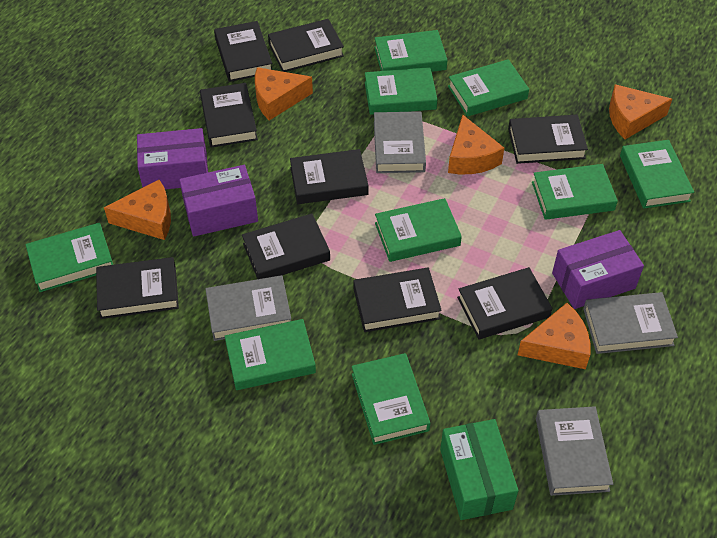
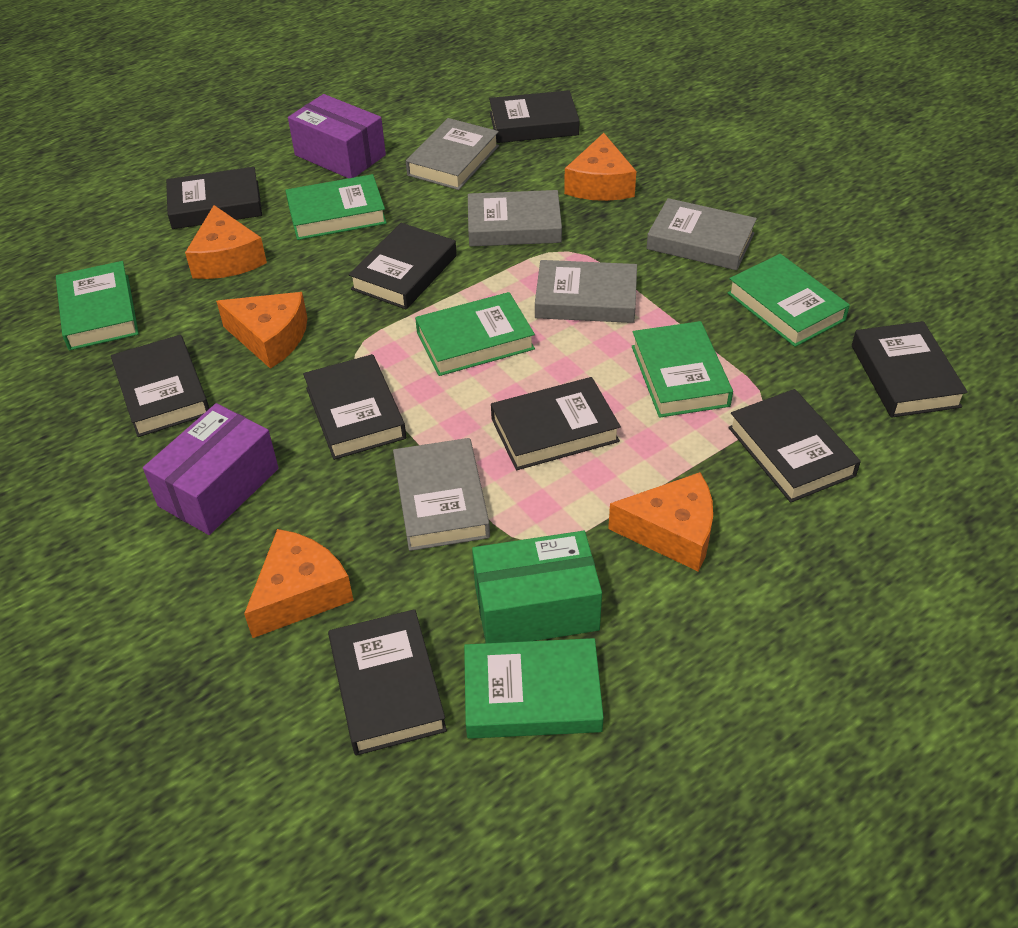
green book: [26,223,113,292] [225,319,316,390] [352,353,430,445] [365,67,438,115] [374,30,447,72] [375,198,462,262] [448,59,529,117] [532,164,618,220] [620,140,694,208] = 9 -> [56,261,139,350] [285,174,387,240] [415,292,535,376] [464,638,604,739] [632,321,733,418] [727,254,850,347] = 6
grey book: [205,275,291,341] [374,111,426,173] [536,406,613,496] [583,292,678,354] = 4 -> [393,438,490,551] [406,118,499,190] [468,190,562,246] [535,260,637,323] [646,198,757,270] = 5
purple box: [137,128,208,189] [179,165,258,237] [552,230,644,309] = 3 -> [143,403,279,535] [288,94,386,178] = 2

